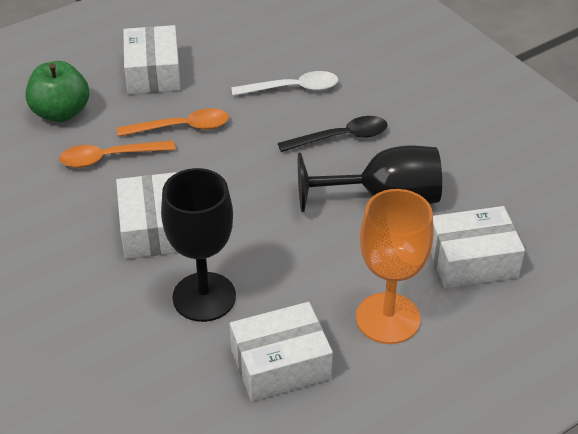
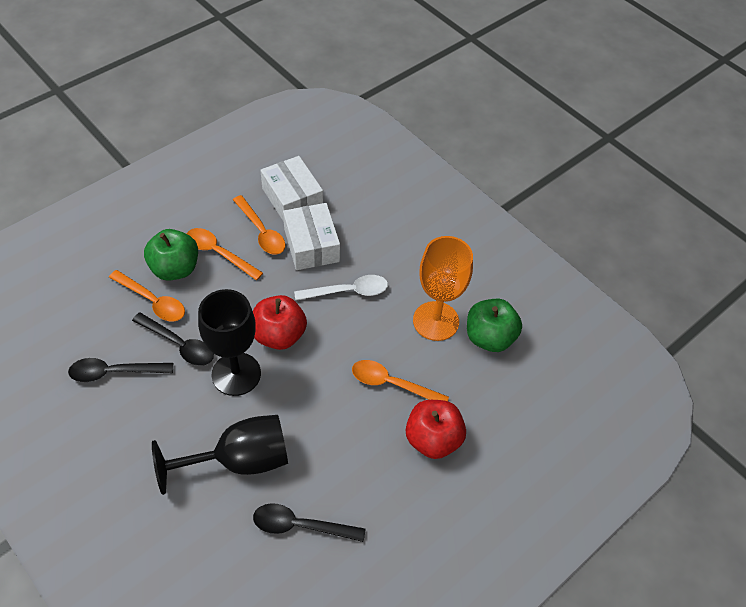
black spoon: [278,116,388,152] = 1 -> [68,358,173,382] [132,312,214,366] [253,503,366,542] = 3
green apple: [26,61,89,122] = 1 -> [144,229,198,281] [467,299,522,352] = 2
orange spoon: [59,141,175,168] [117,108,229,137] = 2 -> [109,270,185,321] [187,228,263,280] [233,195,286,255] [352,360,449,401] = 4
red apple: none = 0 -> [253,295,307,350] [406,400,466,459] = 2
white box: [116,172,178,259] [123,25,181,94] [230,302,333,401] [430,206,525,288] = 4 -> [260,156,323,222] [283,203,340,270] = 2

